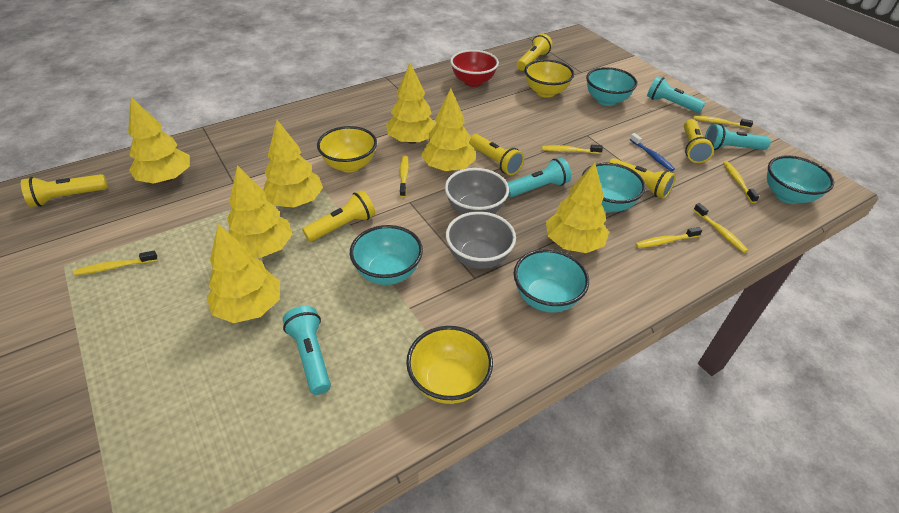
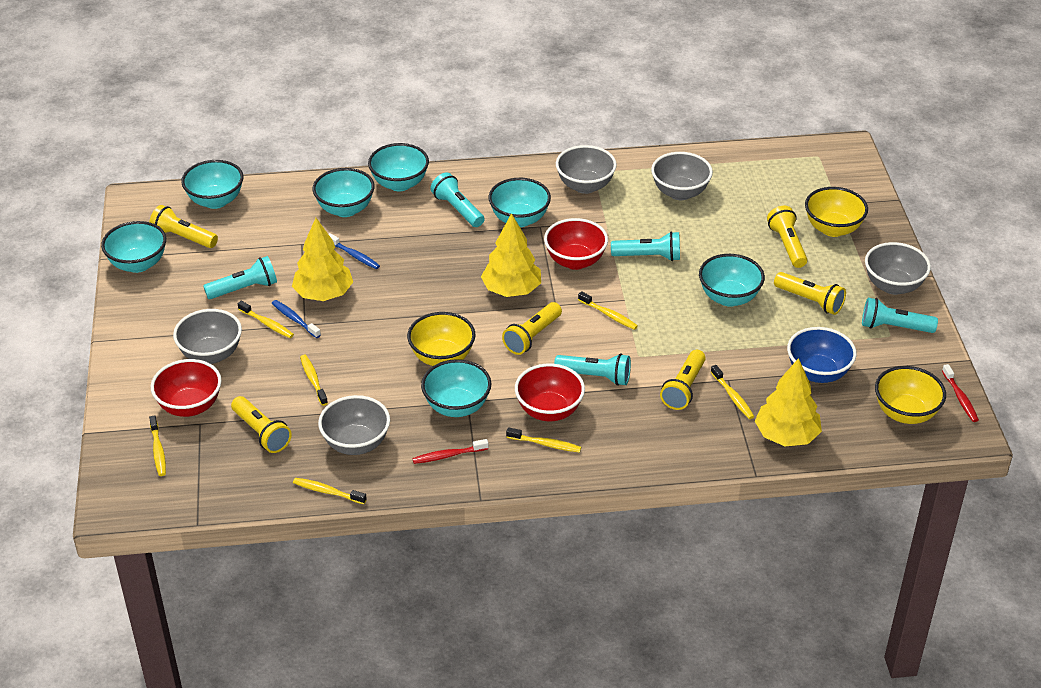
blue bowl: none = 0 -> [787,327,857,383] = 1
blue toothbrush: [630,133,675,171] = 1 -> [272,300,321,338] [329,233,380,269] = 2
grey bowl: [445,168,509,214] [446,211,516,269] = 2 -> [173,309,242,364] [318,395,390,455] [556,145,617,194] [651,152,713,200] [865,242,931,295] = 5
red bowl: [450,50,499,87] = 1 -> [150,359,221,417] [515,363,585,421] [544,218,608,270] = 3
red toothbrush: none = 0 -> [412,439,488,464] [942,364,979,422] = 2
turquoise bowl: [350,225,423,285] [514,249,589,312] [581,163,646,212] [586,67,637,106] [767,156,834,204] = 5 -> [101,221,166,273] [181,160,243,209] [313,168,375,217] [368,143,429,191] [421,359,492,417] [489,178,551,227] [699,254,765,307] = 7
turquoise flashlight: [283,306,331,395] [508,158,571,197] [647,76,706,113] [705,124,771,150] = 4 -> [203,256,277,299] [431,172,485,227] [554,354,631,386] [611,231,680,261] [862,298,938,333] = 5
yellow tree: [128,97,190,184] [206,224,280,323] [227,165,292,259] [263,120,323,208] [386,63,436,144] [421,88,476,171] [546,162,609,253] = 7 -> [292,218,353,301] [481,213,541,297] [755,358,822,446] = 3

